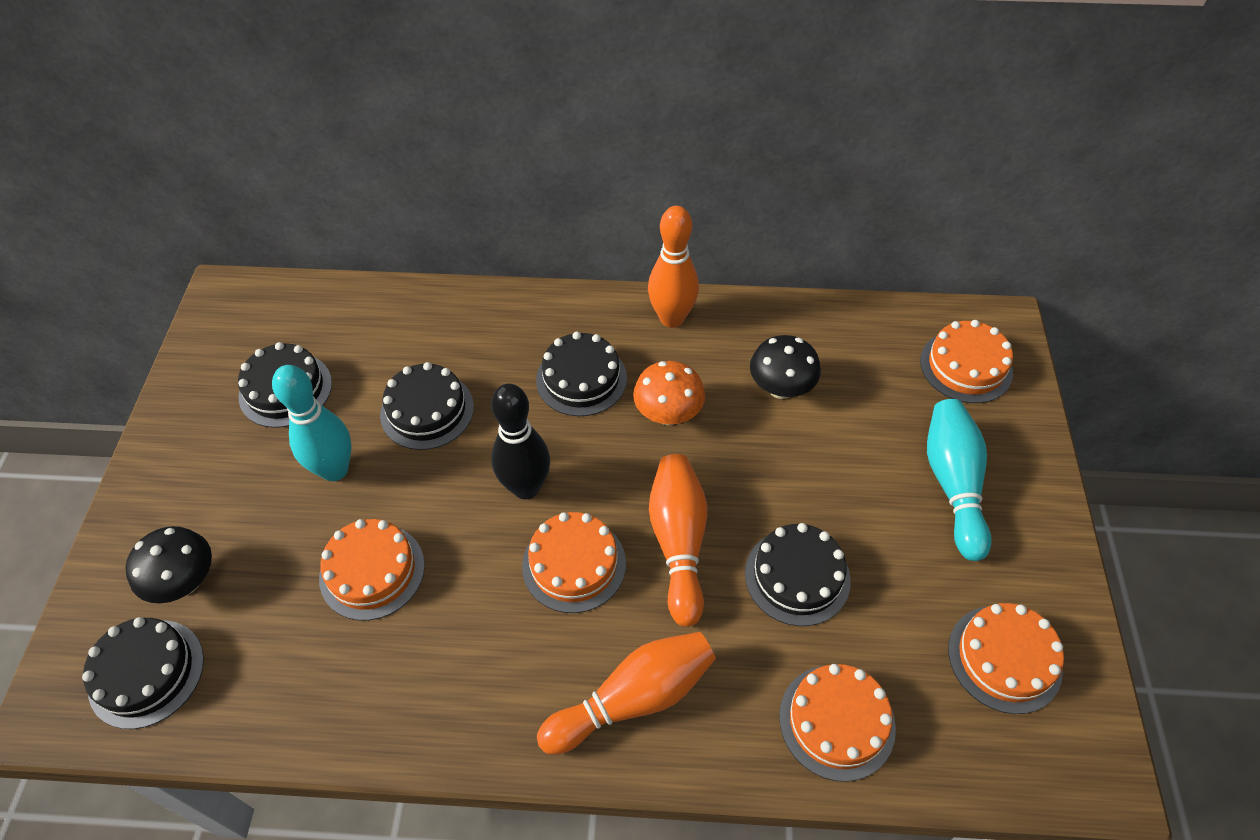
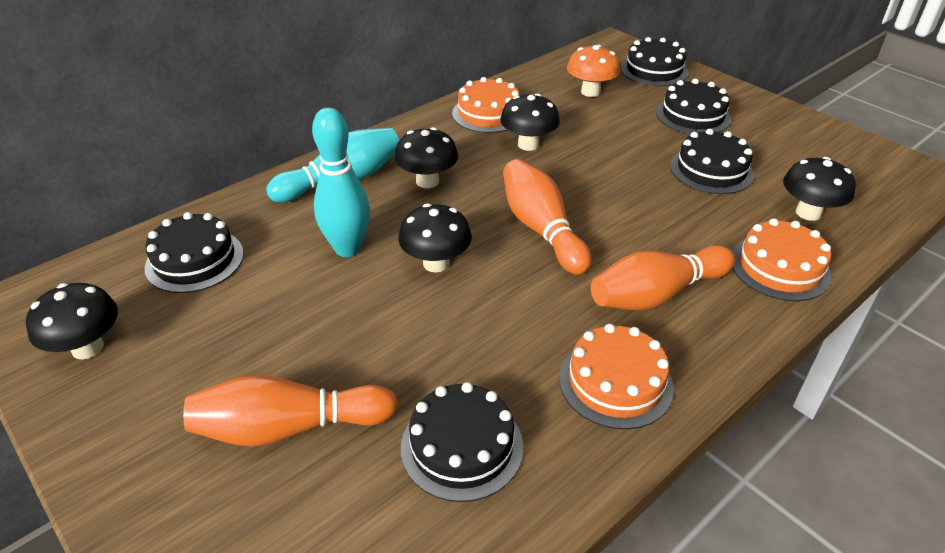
black bowling pin: [491,383,550,499] = 1 -> none = 0
black mushroom: [125,526,212,603] [750,335,821,399] = 2 -> [26,283,118,360] [394,127,458,188] [398,203,472,273] [500,94,560,151] [783,157,856,221] = 5
orange cake: [319,519,425,621] [522,512,626,613] [779,664,896,782] [920,320,1013,403] [948,603,1064,714] = 5 -> [452,77,520,133] [559,324,674,429] [732,218,832,301] = 3

